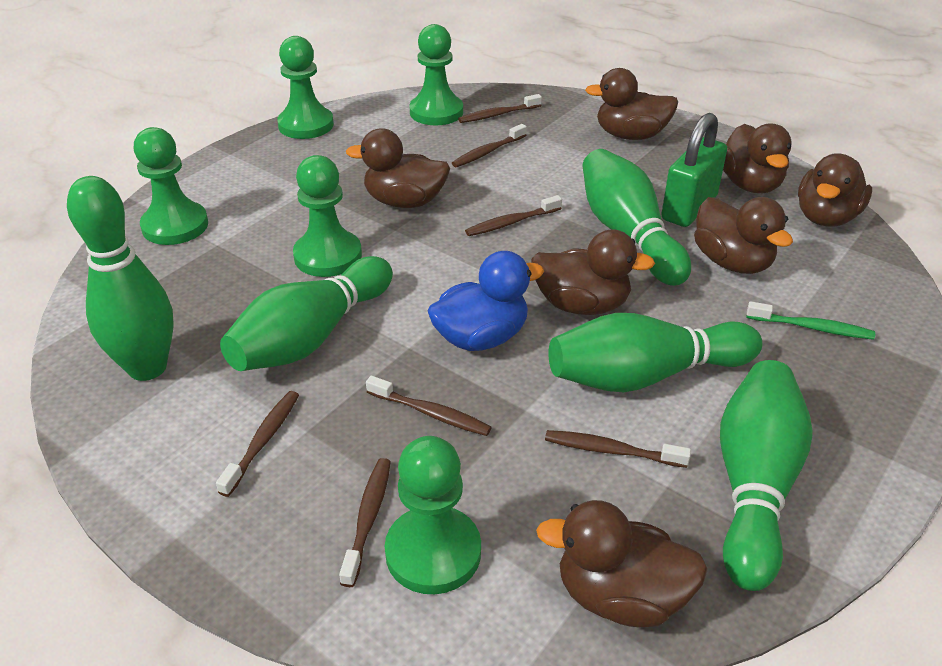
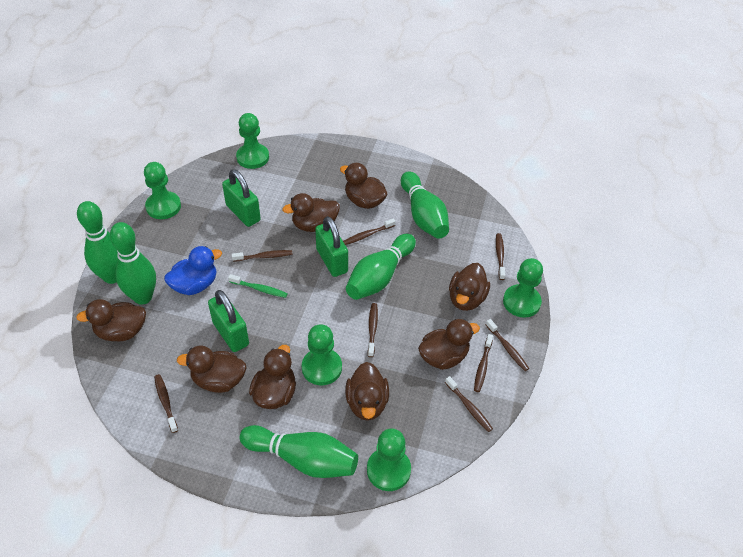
brown duck: [346,128,450,208] [531,229,655,315] [536,500,708,627] [585,68,678,140] [694,197,793,274] [723,124,792,193] [798,153,872,227] = 7 -> [76,299,146,341] [177,345,246,393] [249,345,296,409] [282,193,340,232] [340,163,387,209] [345,362,389,421] [418,319,480,370] [449,263,490,311] = 8
brown toothbrush: [216,391,299,497] [339,458,391,587] [366,376,492,436] [452,124,527,167] [458,94,542,123] [465,195,562,236] [545,430,691,468] = 7 -> [154,374,178,433] [232,250,292,262] [343,218,396,245] [368,303,378,357] [445,376,493,432] [474,334,493,392] [486,319,529,371] [496,233,505,280] = 8
green padlock: [661,113,727,227] = 1 -> [208,290,249,352] [222,169,261,227] [315,216,348,277] = 3

